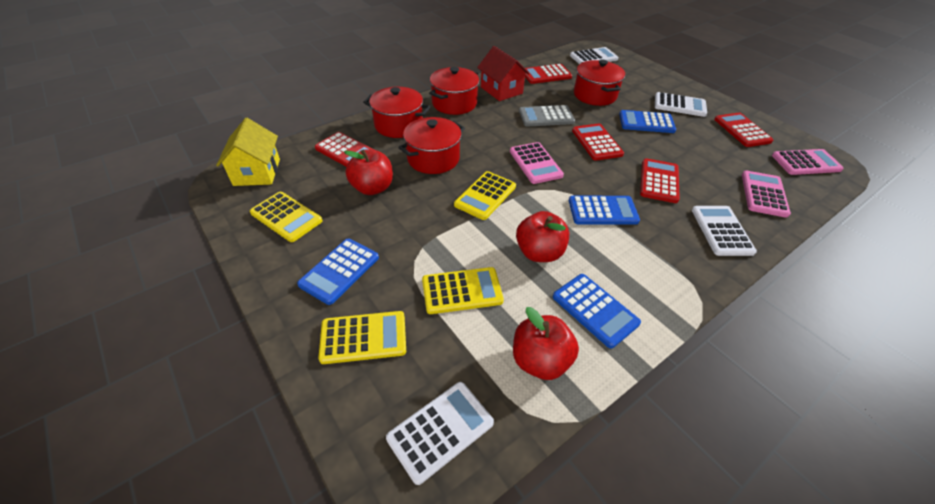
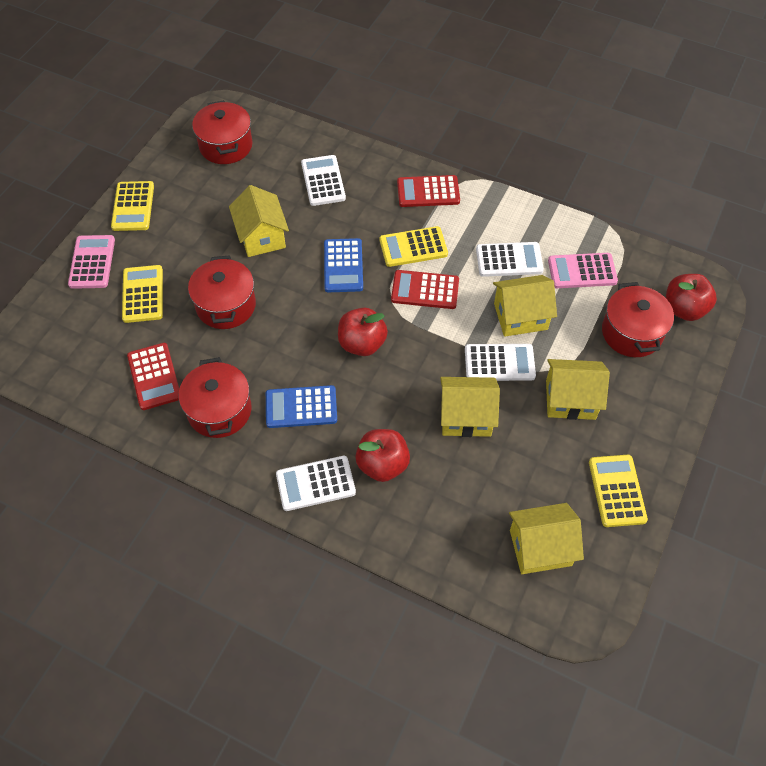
blue calculator: [297,238,379,305] [553,274,641,349] [569,196,640,225] [619,110,676,133] = 4 -> [266,385,337,428] [324,238,363,292] = 2
grey calculator: [519,105,575,127] = 1 -> none = 0
pink calculator: [510,142,564,184] [742,171,791,218] [772,149,844,175] = 3 -> [68,235,115,289] [548,253,618,288] = 2
red calculator: [315,132,374,167] [525,64,572,84] [572,123,624,161] [640,158,680,203] [714,113,773,147] = 5 -> [127,343,179,410] [391,270,459,309] [397,175,460,207] = 3
red house: [477,46,530,101] = 1 -> none = 0
yellow house: [216,118,280,186] = 1 -> [229,185,289,257] [440,377,500,437] [493,275,557,337] [509,503,584,574] [546,359,610,420] = 5

